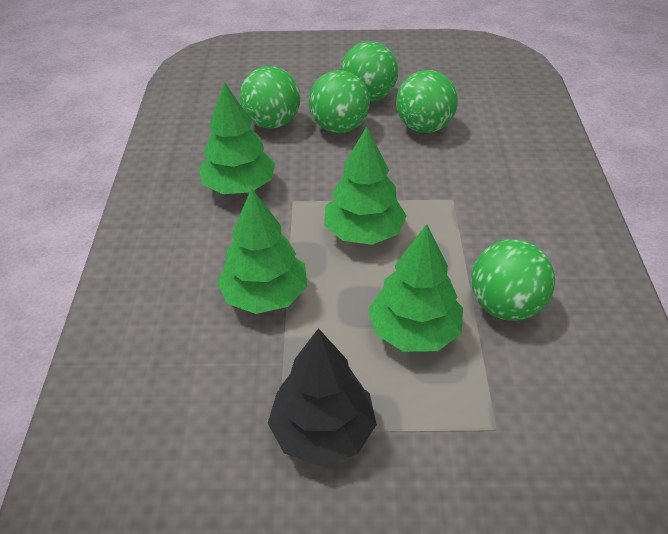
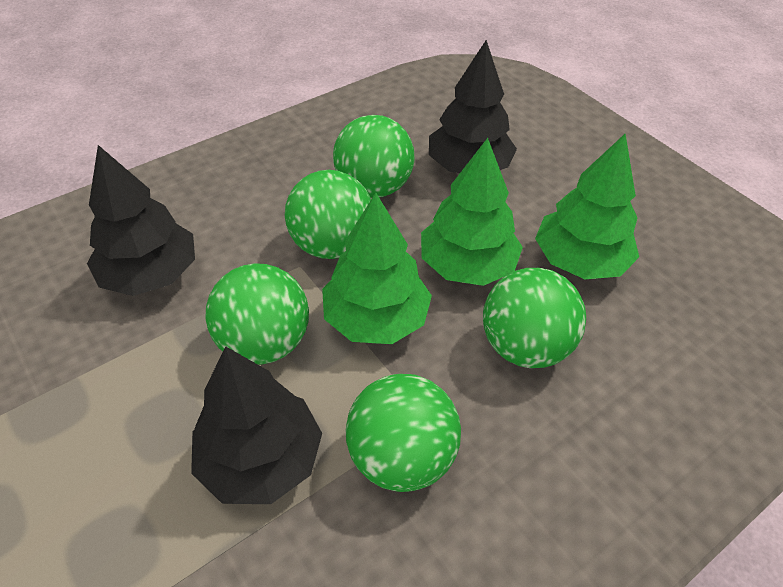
black tree: [268,328,377,466] = 1 -> [87,145,195,296] [191,346,322,504] [429,40,517,173] = 3
green tree: [199,82,275,194] [217,188,307,314] [324,126,407,245] [368,224,463,352] = 4 -> [322,193,432,344] [421,138,523,286] [535,134,639,279] = 3

